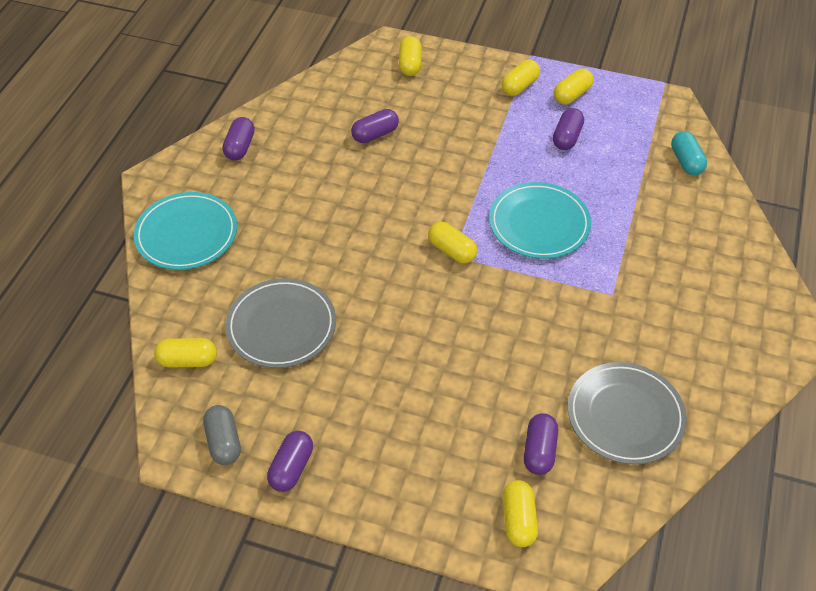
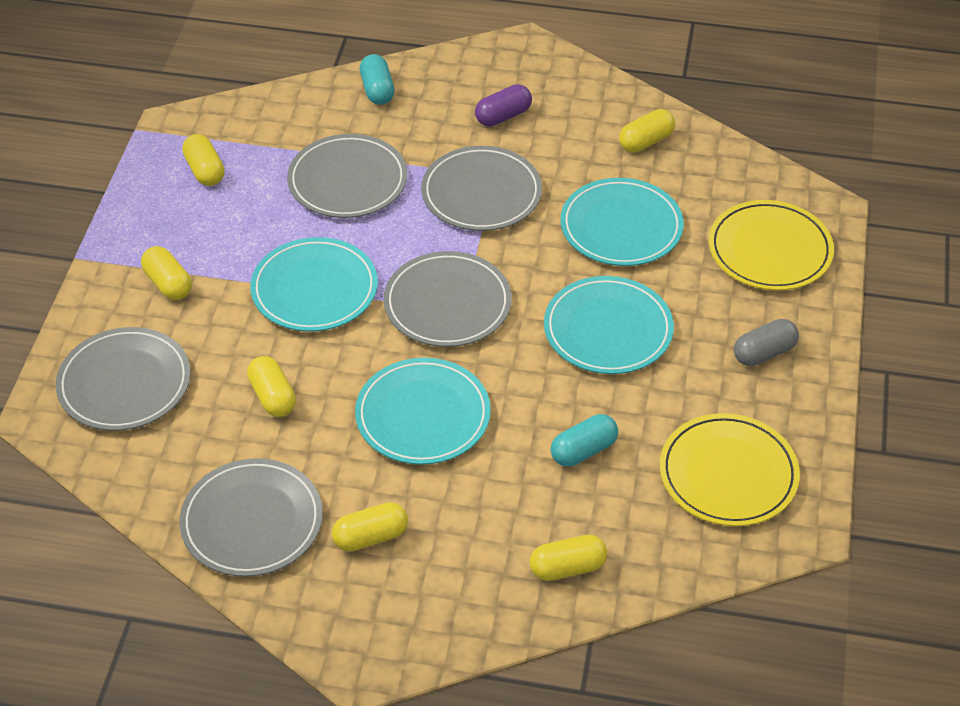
grey plate: [225,278,336,368] [568,362,687,465] = 2 -> [56,327,191,431] [180,458,323,577] [287,134,407,218] [383,251,512,347] [421,146,542,231] = 5
purple capsule: [222,117,255,160] [267,431,313,492] [351,109,399,143] [524,413,558,475] [553,108,584,150] = 5 -> [475,84,532,127] = 1
turquoise capsule: [671,131,707,175] = 1 -> [360,54,395,105] [551,414,618,467] = 2
turquoise plate: [133,192,237,270] [489,182,591,259] = 2 -> [250,237,378,332] [355,358,491,465] [544,276,674,374] [560,178,684,266] = 4
yellow plate: none = 0 -> [660,413,800,526] [709,200,834,290] = 2

